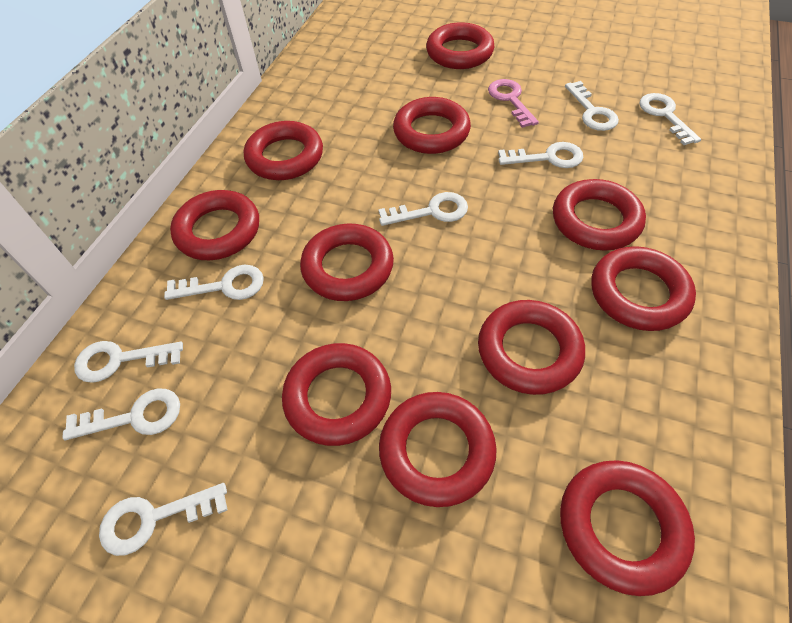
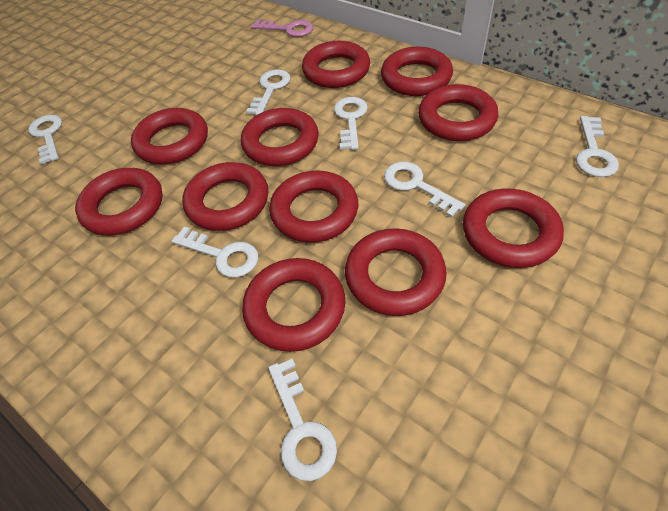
white key: [62,388,180,440] [74,341,183,383] [99,483,228,556] [164,265,264,300] [378,192,468,226] [498,142,584,168] [565,81,619,131] [639,93,701,145] = 8 -> [28,115,62,164] [172,227,258,277] [246,69,291,115] [268,359,337,481] [334,97,368,150] [384,162,465,218] [576,116,619,177] = 7

